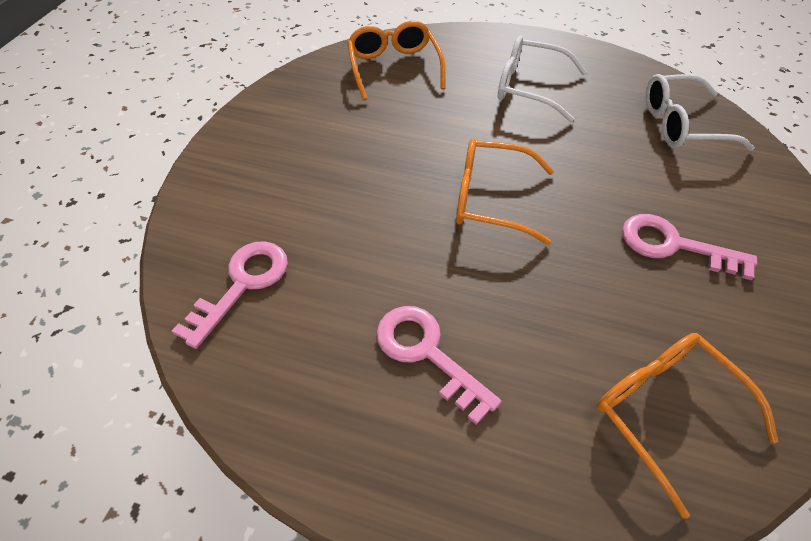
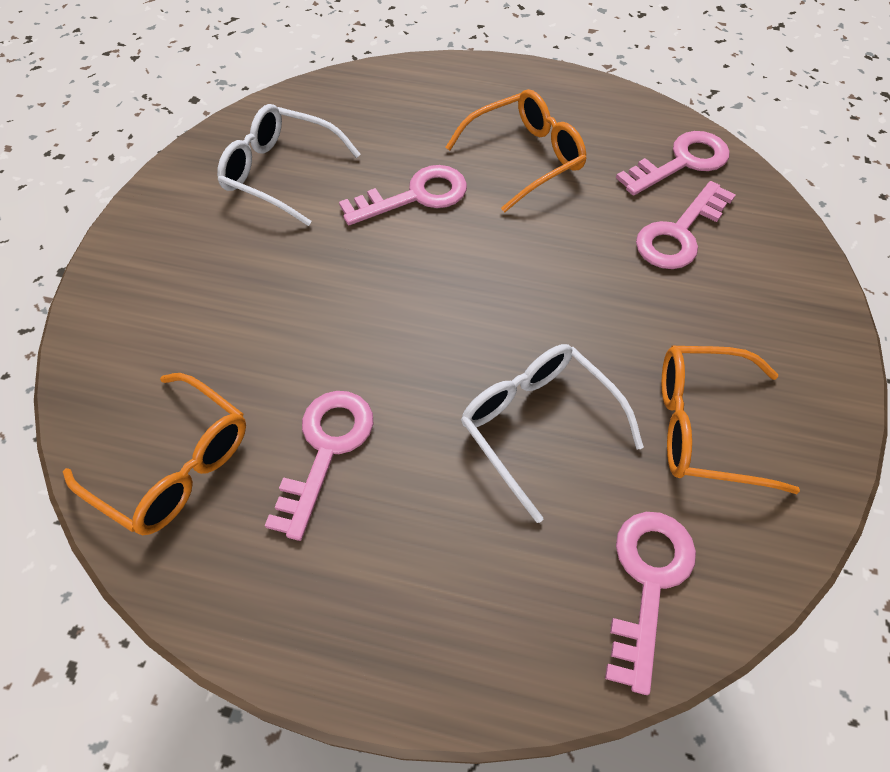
pink key: [172,241,288,349] [376,306,502,425] [622,214,757,280] = 3 -> [265,391,373,541] [339,165,467,225] [605,512,696,695] [616,131,730,196] [636,181,736,269] = 5

